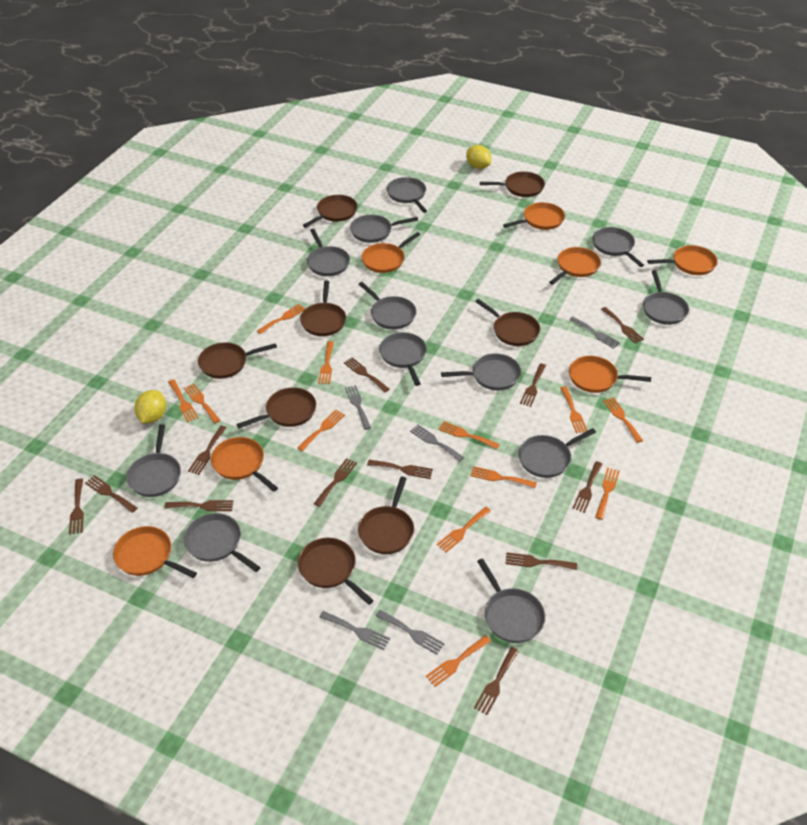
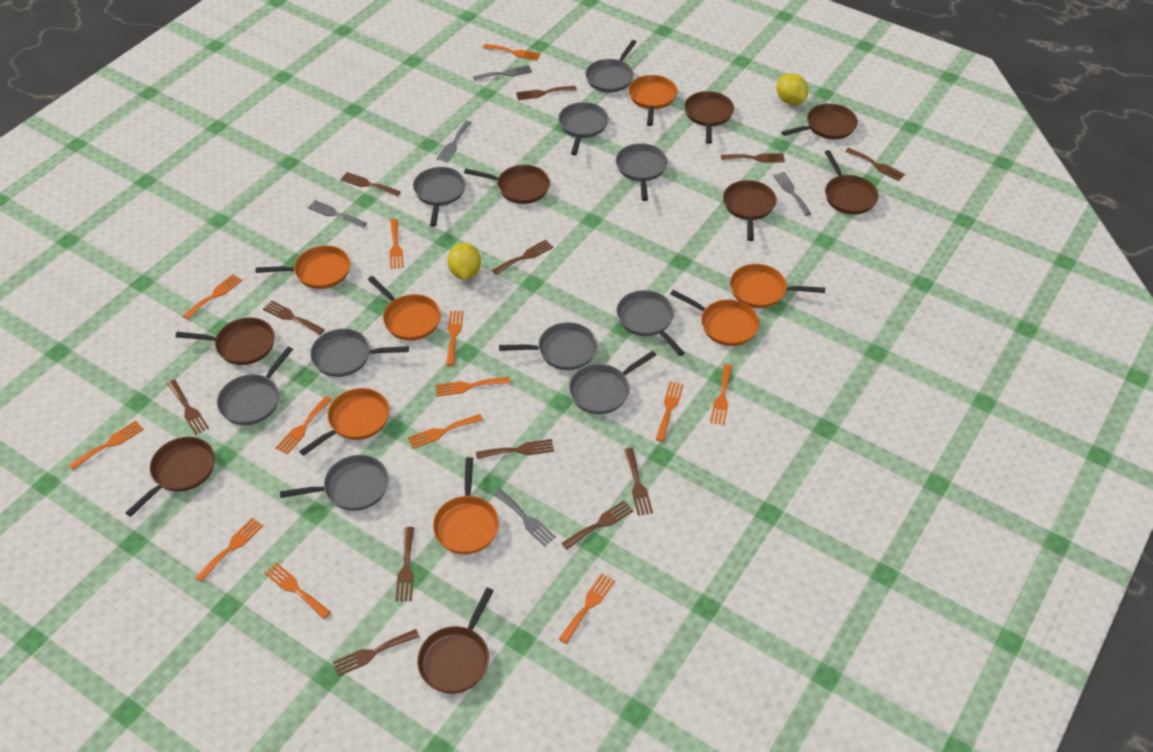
grey pan: [126,424,181,497] [184,513,261,572] [307,228,350,276] [350,215,418,243] [359,282,416,330] [379,332,426,386] [387,177,427,213] [441,353,521,390] [477,558,545,643] [518,428,596,478] [592,227,644,267] [643,270,689,325] = 12 -> [217,347,293,425] [280,455,389,511] [310,329,409,377] [413,167,466,226] [499,322,597,370] [558,102,608,155] [569,351,656,414] [585,40,637,93] [616,143,667,201] [616,290,684,356] = 10
orange fork: [168,379,198,422] [184,384,220,423] [257,304,305,334] [297,410,345,451] [318,341,334,384] [426,635,491,687] [437,507,491,552] [438,421,500,449] [470,466,537,488] [560,386,588,433] [595,467,620,520] [603,397,643,443] = 12 -> [69,421,144,470] [183,274,242,320] [195,518,263,582] [265,562,331,619] [276,396,333,454] [390,219,404,269] [408,414,483,449] [435,377,510,397] [446,311,464,366] [483,44,541,61] [559,574,615,644] [655,381,684,442] [710,364,732,425] = 13

